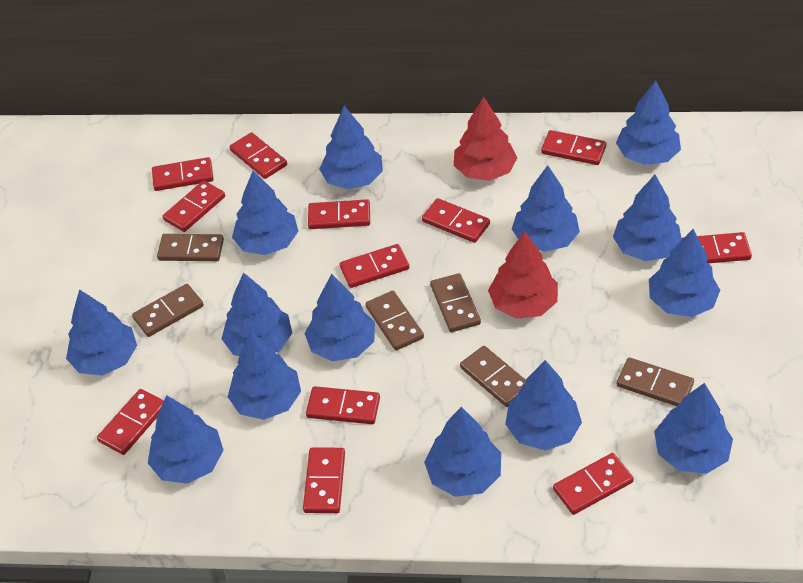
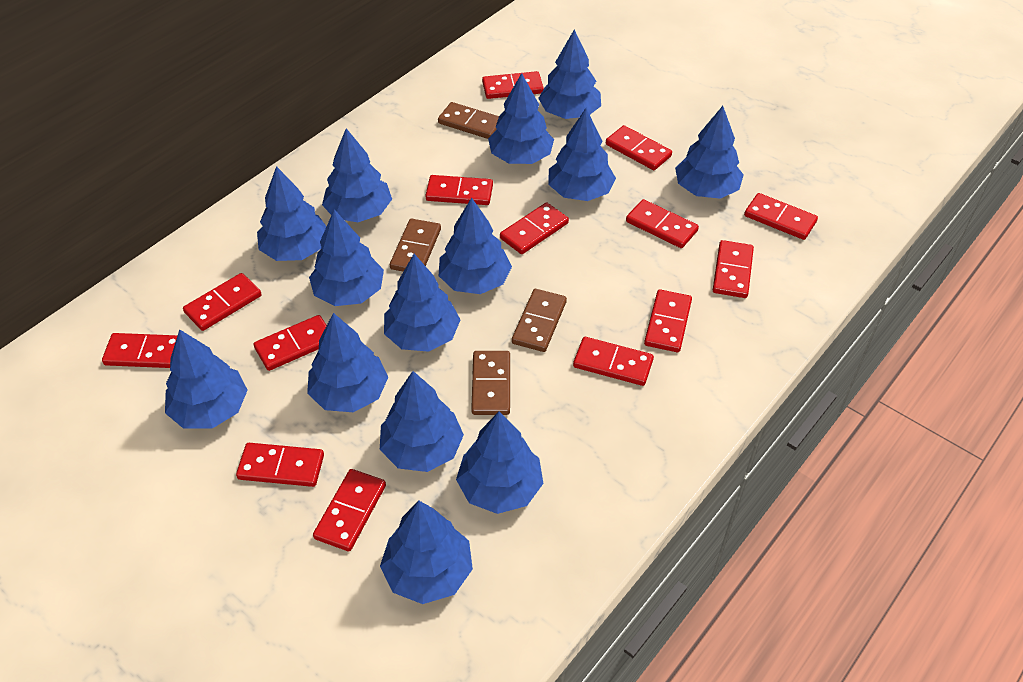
brown domino: [132,284,204,337] [157,234,224,261] [365,291,424,350] [430,273,481,332] [460,346,526,407] [617,357,694,407] = 6 -> [390,219,441,272] [438,102,499,139] [471,351,510,415] [512,289,567,352] = 4
red domino: [97,389,164,455] [152,157,214,191] [163,181,225,232] [230,132,287,179] [303,447,345,513] [306,386,380,424] [308,199,370,229] [340,244,409,288] [422,198,490,243] [541,130,607,165] [553,453,634,515] [682,232,752,263] = 12 -> [102,333,178,368] [183,273,262,331] [236,443,324,487] [253,315,327,371] [313,469,386,551] [425,175,493,205] [482,71,544,99] [500,202,569,254] [573,337,654,386] [606,125,672,170] [626,199,699,248] [644,289,692,352] [713,240,754,298] [744,193,818,240] = 14
red tree: [454,97,517,181] [488,231,558,319] = 2 -> none = 0

